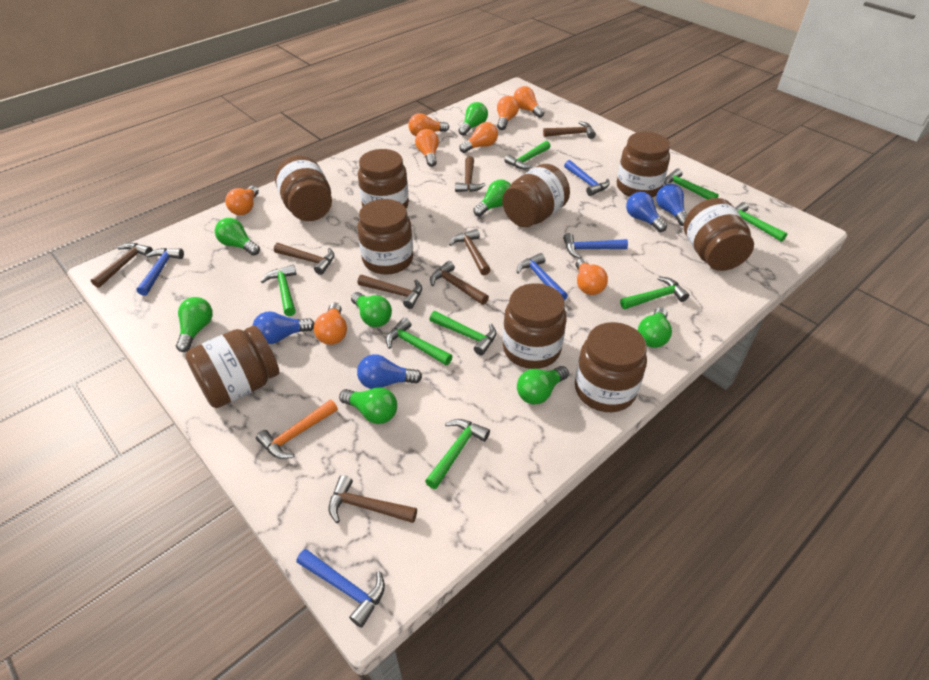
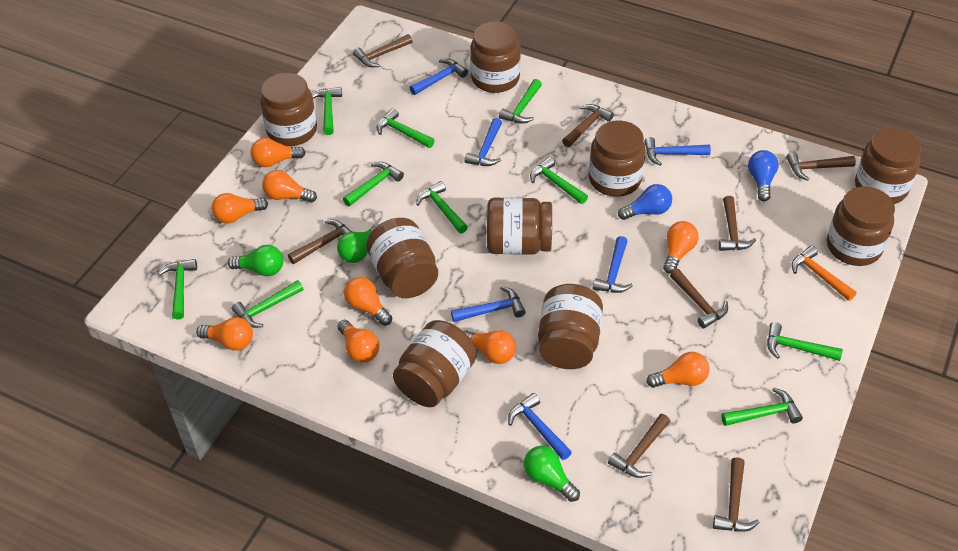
blue hammer: [137,248,184,296] [296,549,385,628] [517,253,568,300] [563,233,628,259] [564,160,610,196] = 5 -> [410,59,468,95] [451,286,526,322] [464,118,502,166] [508,393,572,460] [593,236,633,293] [644,137,711,165] = 6
blue light bulb: [252,311,314,344] [357,354,422,389] [626,192,667,232] [656,184,687,226] = 4 -> [618,184,672,220] [748,150,779,201] = 2
green hammer: [261,265,297,316] [386,318,453,365] [425,419,490,489] [429,311,496,355] [504,141,551,169] [620,276,689,309] [664,169,719,200] [735,202,788,242] = 8 -> [158,259,197,320] [231,280,304,328] [312,87,342,135] [343,162,404,206] [377,108,435,148] [416,181,468,233] [499,79,542,124] [530,157,588,204] [721,387,803,426] [767,322,843,361] = 10
green light bulb: [176,297,213,352] [215,218,260,256] [339,387,397,424] [351,292,392,327] [458,102,488,136] [473,179,511,217] [517,366,569,404] [638,307,672,348] = 8 -> [228,245,283,276] [337,226,377,263] [524,446,580,502] = 3
orange light bulb: [225,186,259,215] [314,302,347,345] [408,113,449,136] [415,129,439,167] [459,122,498,153] [497,96,519,130] [513,86,545,118] [576,258,608,295] = 8 -> [196,317,253,351] [211,193,268,223] [251,138,306,167] [262,170,317,203] [338,320,379,363] [344,277,392,326] [463,330,516,364] [647,352,710,388] [663,221,699,274] = 9

